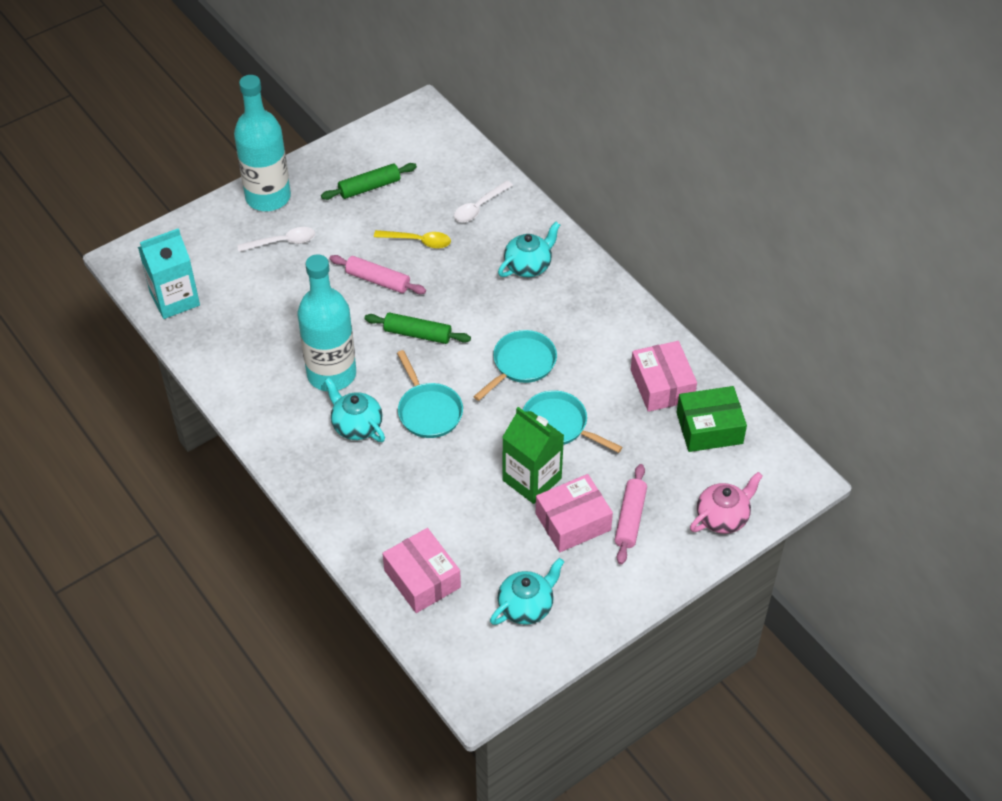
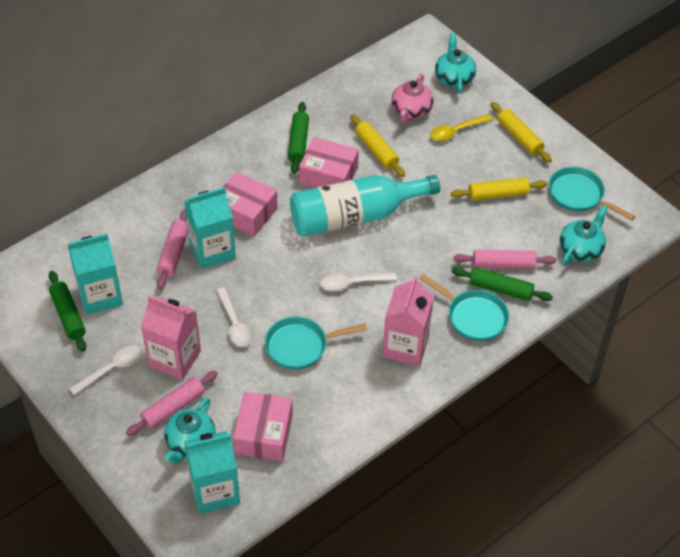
green box: [677,386,747,452] = 1 -> none = 0
green carton: [502,407,564,504] = 1 -> none = 0
green rolling pin: [321,163,417,200] [364,312,471,344] = 2 -> [49,271,86,352] [288,102,309,174] [451,267,553,301] = 3
pink carton: none = 0 -> [141,296,201,380] [382,276,434,366] = 2
pink rolling pin: [329,255,426,294] [615,464,647,565] = 2 -> [126,371,218,436] [157,209,188,289] [453,250,556,269] = 3
turquoise bottle: [234,75,291,211] [298,254,356,391] = 2 -> [290,175,440,237] = 1
turquoise carton: [138,228,200,319] = 1 -> [68,233,123,315] [184,187,236,269] [184,431,240,514] = 3
white spoon: [237,227,315,252] [454,181,513,222] = 2 -> [69,345,142,395] [216,287,252,347] [320,273,397,291] = 3
yellow rolling pin: none = 0 -> [350,114,405,177] [451,177,547,201] [491,102,552,163] = 3

